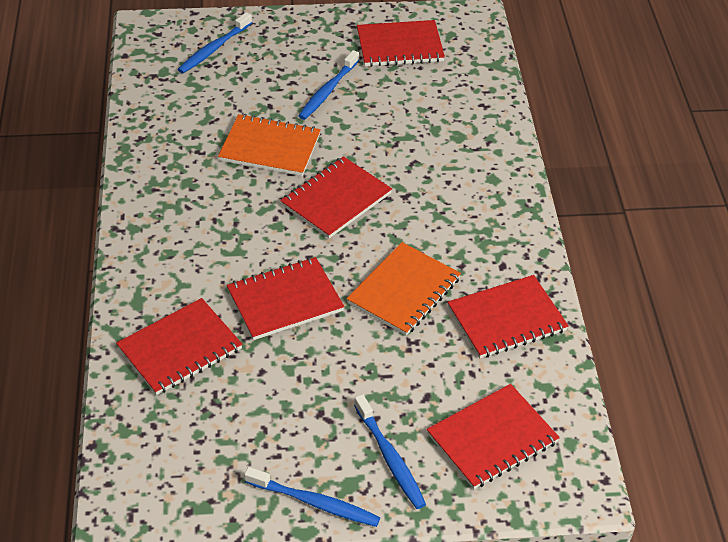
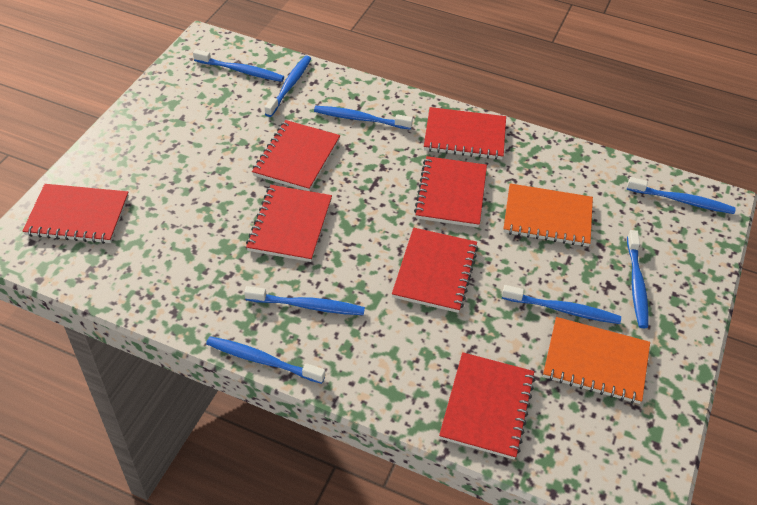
blue toothbrush: [178,12,252,73] [244,467,380,527] [298,50,359,120] [354,394,426,509] = 4 -> [193,49,284,82] [206,336,325,384] [244,286,365,315] [265,56,311,117] [314,106,413,130] [502,285,621,324] [627,177,736,214] [627,230,648,328] = 8
red notebook: [116,298,243,395] [227,257,344,340] [280,156,392,238] [357,20,445,67] [427,384,560,489] [447,275,569,358] = 6 -> [22,184,129,244] [246,185,332,262] [252,120,340,191] [392,228,478,313] [414,156,487,227] [424,107,506,160] [439,352,535,460] = 7

